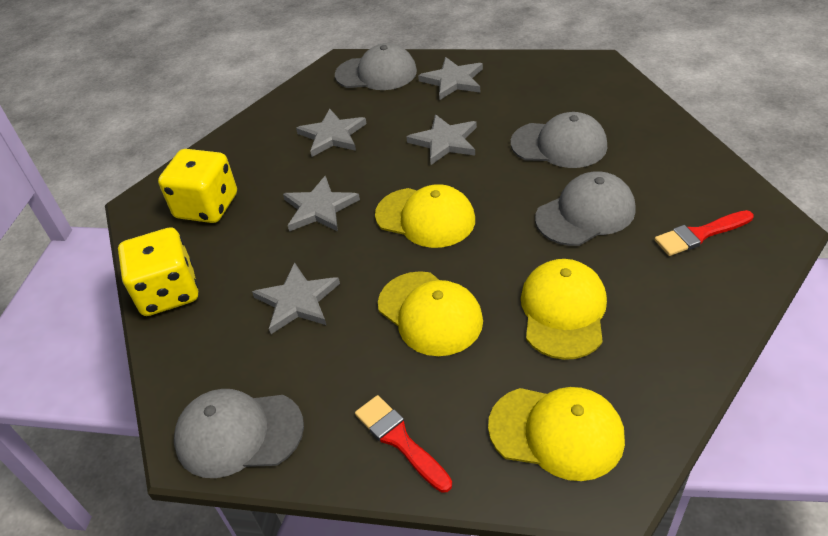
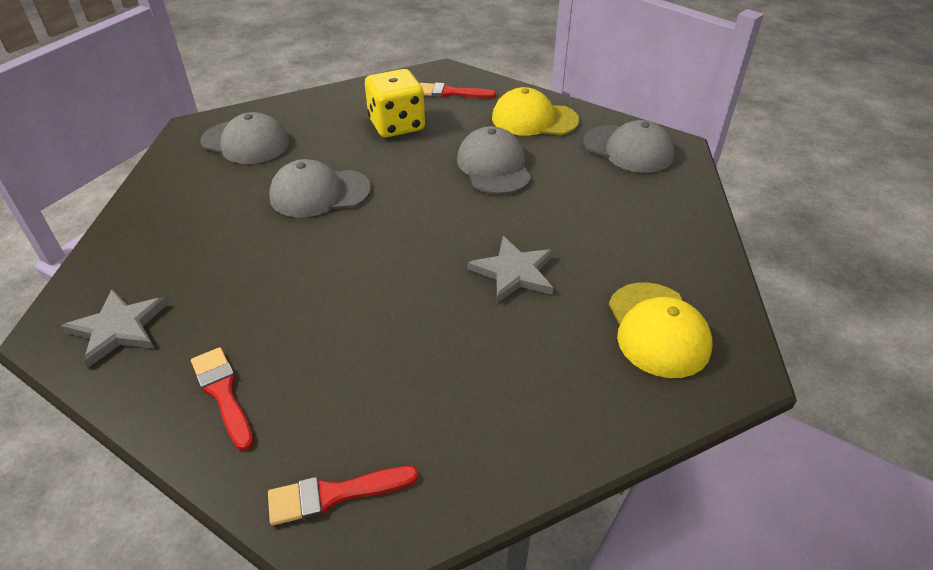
grey star: [252,262,340,334] [283,176,360,232] [296,109,367,157] [406,114,477,165] [418,57,483,100] = 5 -> [62,289,168,368] [468,236,554,303] = 2
red brush: [355,395,452,493] [654,210,754,256] = 2 -> [191,347,254,451] [268,466,419,525] [420,82,496,98] = 3
yellow cap: [375,184,475,248] [378,271,483,356] [488,387,625,481] [521,259,607,360] = 4 -> [492,87,580,136] [609,282,713,378] = 2
yellow dice: [118,227,198,316] [158,149,237,223] = 2 -> [365,69,425,137] = 1

